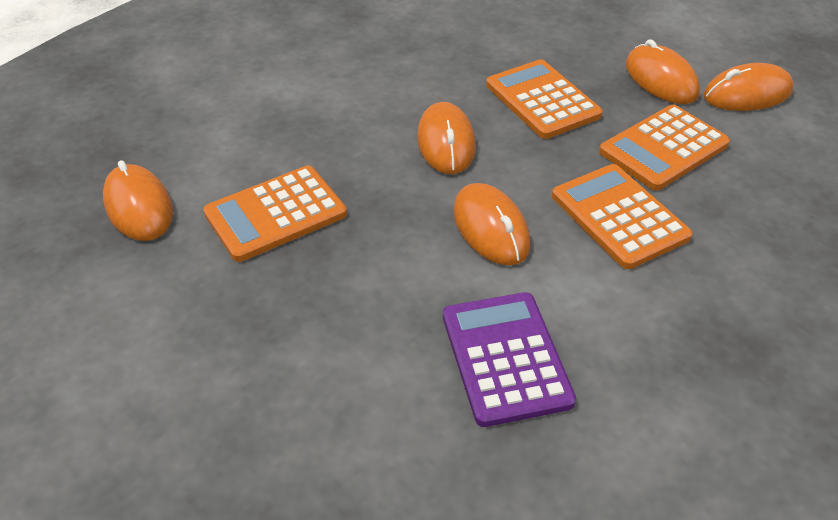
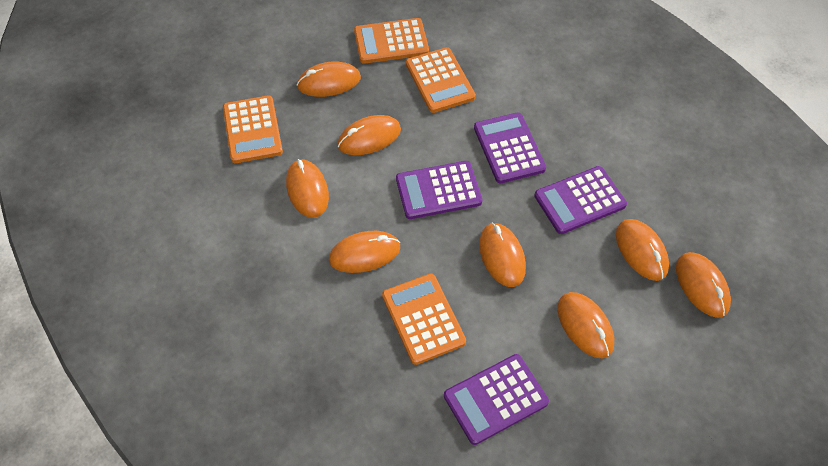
orange mouse: [103,160,173,241] [417,102,476,174] [453,183,531,265] [626,39,700,104] [703,63,794,111] = 5 -> [286,159,329,218] [297,61,361,97] [329,231,400,273] [337,115,401,155] [479,223,526,287] [557,292,614,358] [616,219,669,281] [676,252,731,318] = 8
purple calculator: [443,292,576,427] = 1 -> [396,161,482,219] [444,354,549,445] [474,112,546,183] [534,166,627,234] = 4

